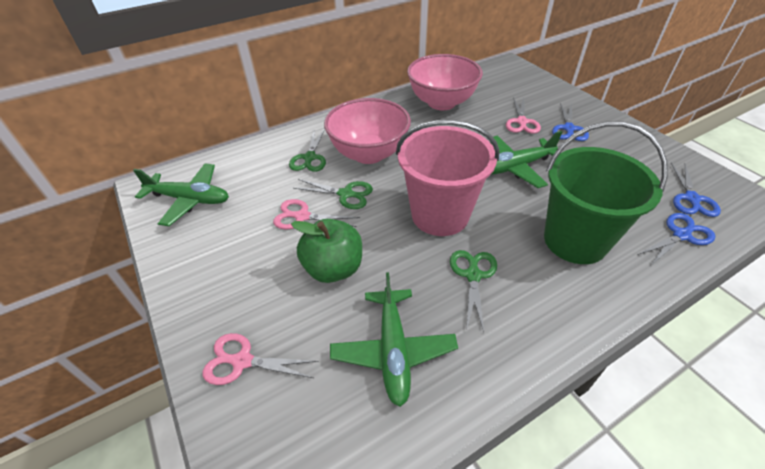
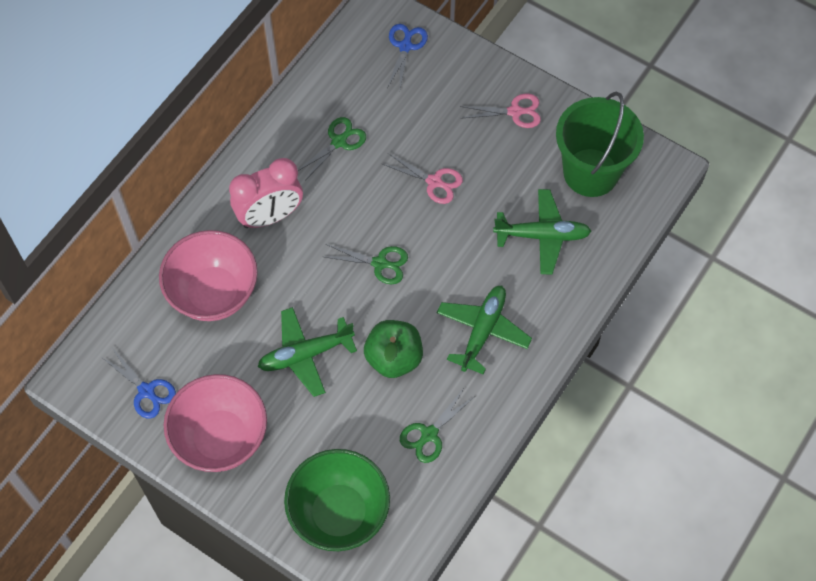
blue scissors: [552,103,589,141] [637,213,715,266] [671,163,721,217] = 3 -> [103,348,176,418] [387,24,428,89] = 2
green bowl: none = 0 -> [284,449,390,551] = 1
pink bucket: [396,120,500,236] = 1 -> none = 0
pink clock: none = 0 -> [229,158,303,228] = 1
pink scissors: [203,333,319,385] [273,199,360,229] [506,97,541,134] = 3 -> [382,153,463,204] [460,93,541,128] = 2

